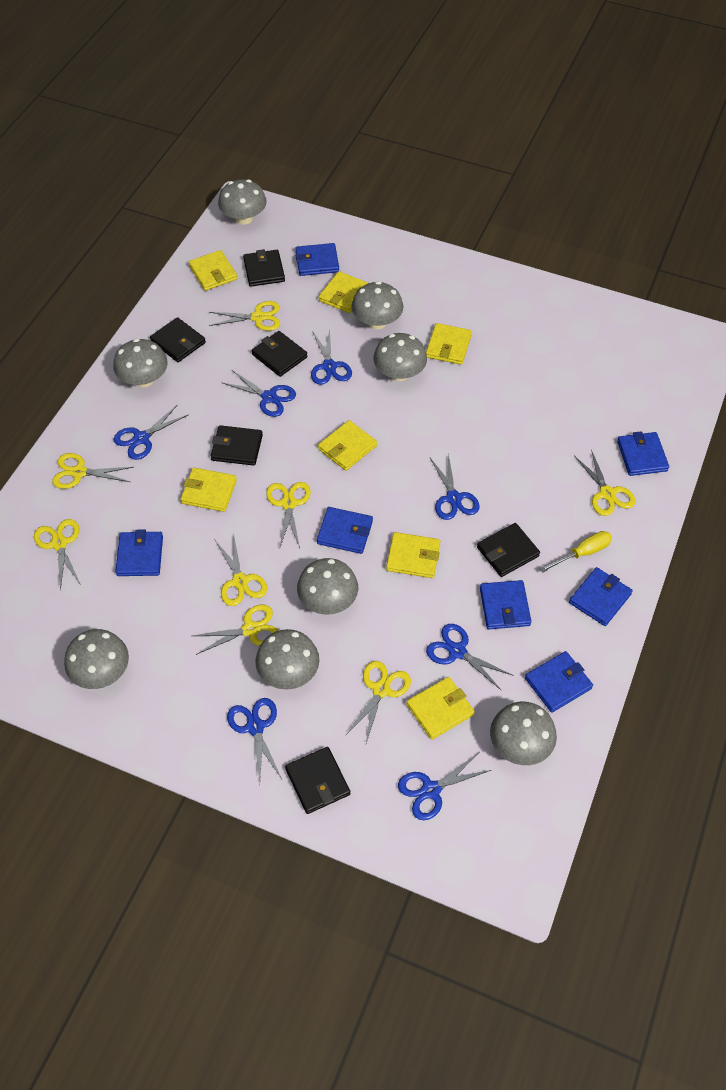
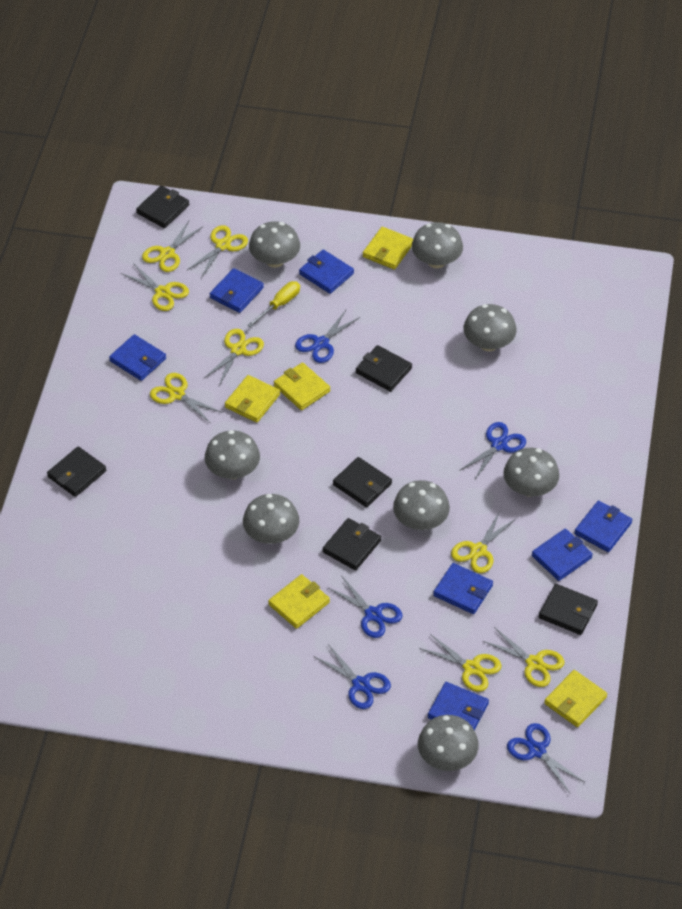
blue scissors: [113,405,189,460] [221,370,296,417] [227,698,282,783] [311,328,352,385] [398,753,491,820] [426,624,512,691] [430,453,480,520] = 7 -> [295,310,360,363] [315,644,391,709] [327,575,402,638] [459,422,526,481] [507,723,585,793] = 5
yellow wallet: [180,468,237,512] [189,250,237,291] [318,420,377,471] [319,271,368,313] [386,532,440,578] [406,677,475,740] [426,323,472,365] = 7 -> [225,375,280,423] [268,574,330,629] [274,362,330,410] [363,227,413,270] [544,670,607,727] = 5

